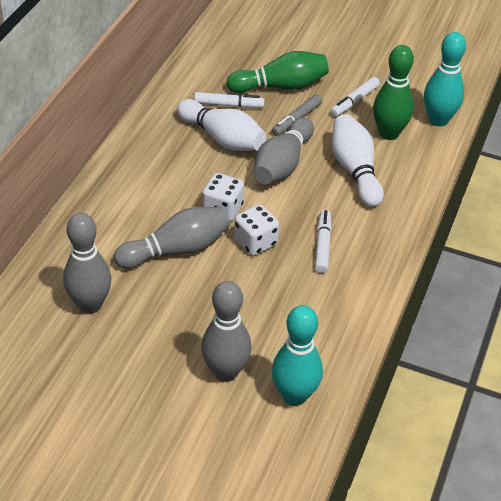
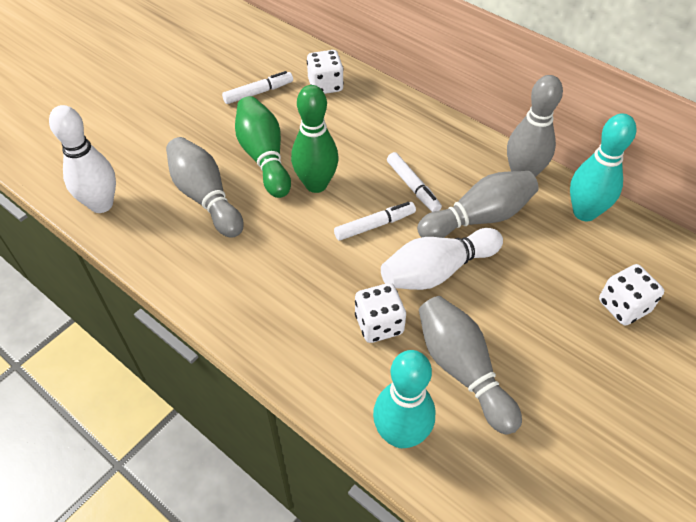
grey marker: [272,94,322,136] = 1 -> none = 0
white dice: [203,173,244,222] [234,205,279,256] = 2 -> [307,50,344,94] [355,283,406,343] [599,264,664,326] = 3

